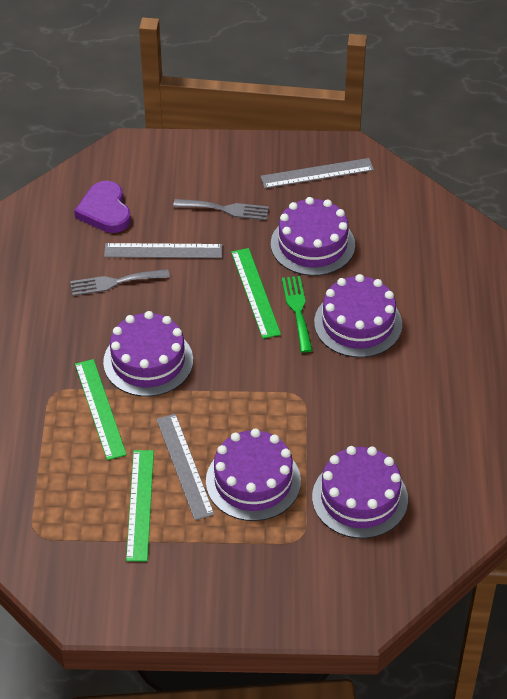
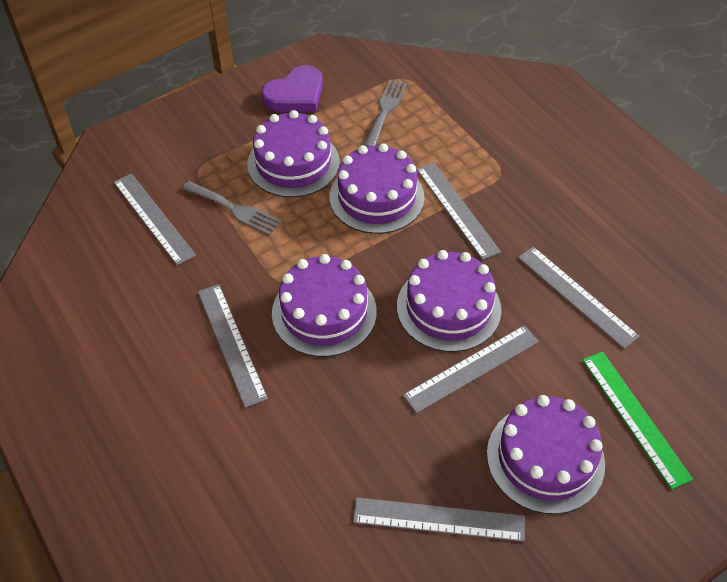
green fork: [282,276,313,353] = 1 -> none = 0
green ruler: [75,359,127,460] [126,450,154,561] [231,248,281,339] = 3 -> [583,352,693,490] = 1
grey ruler: [104,243,223,258] [156,414,215,520] [260,158,374,188] = 3 -> [114,173,196,266] [198,284,268,408] [353,497,525,542] [403,325,539,413] [416,162,501,260] [518,247,640,349] = 6

